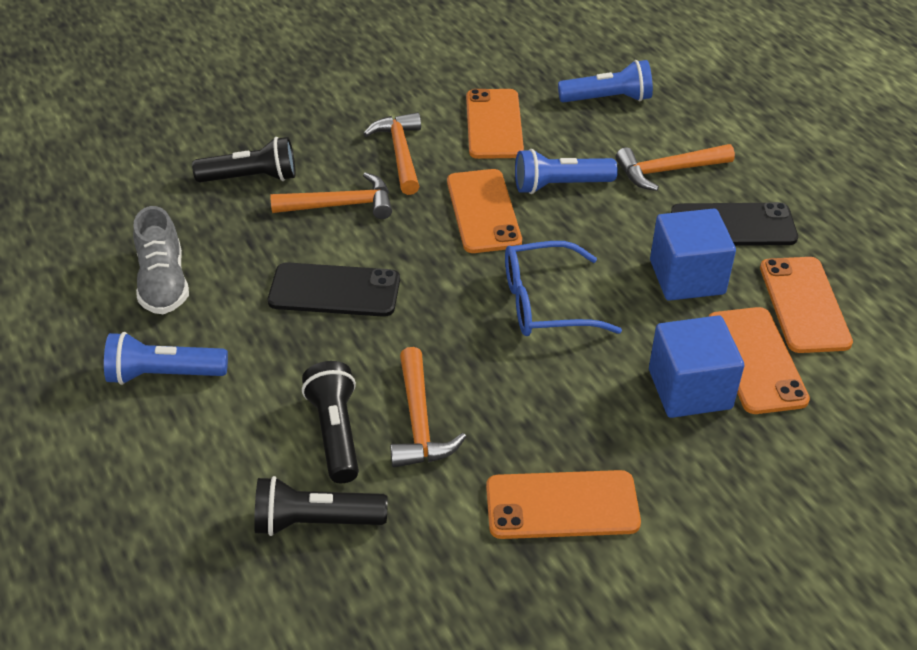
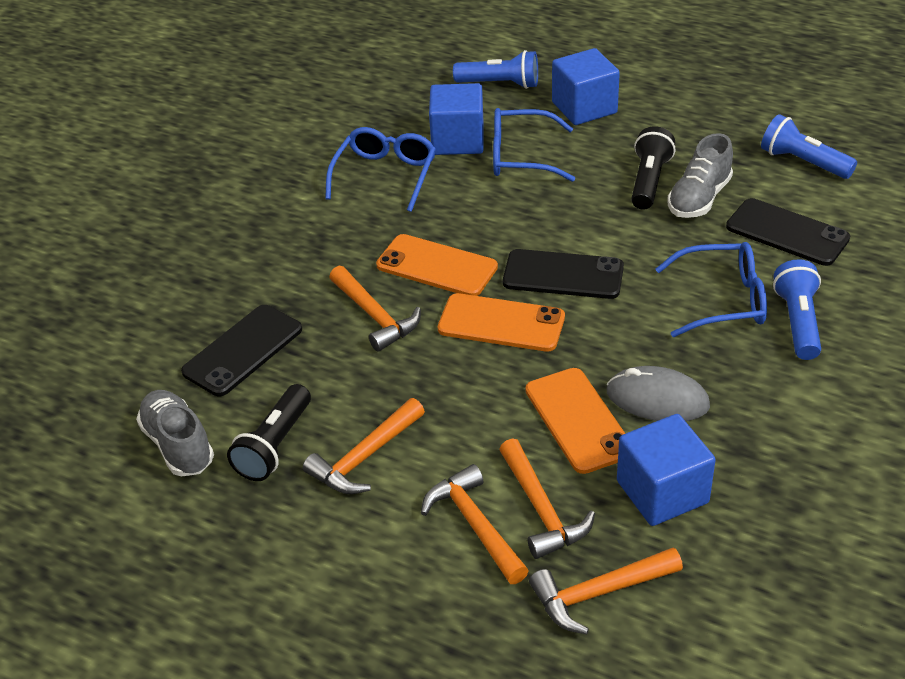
black flashlight: [192,137,296,182] [254,476,388,536] [302,361,359,483] = 3 -> [227,384,311,481] [631,126,676,210] = 2
black phone: [268,262,400,317] [671,202,798,246] = 2 -> [181,305,302,396] [503,249,624,299] [726,198,850,266] = 3
blue cube: [649,315,744,418] [650,209,736,301] = 2 -> [429,83,484,155] [552,48,620,125] [617,414,716,526] = 3
blue glasses: [505,241,622,336] = 1 -> [325,127,436,212] [493,108,575,182] [656,242,767,337] = 3
grey mouse: none = 0 -> [606,366,710,421] = 1
grey shoe: [133,206,189,314] = 1 -> [136,390,214,477] [667,133,733,218] = 2
orange hammer: [270,172,392,219] [363,112,421,195] [390,347,466,467] [615,144,735,191] = 4 -> [303,398,425,494] [329,266,421,352] [421,464,529,584] [499,438,595,559] [529,548,683,634] = 5
orange phone: [447,169,522,253] [466,89,524,159] [486,470,641,539] [709,307,810,414] [760,257,853,353] = 5 -> [376,234,498,296] [438,293,565,352] [525,368,625,474] = 3

